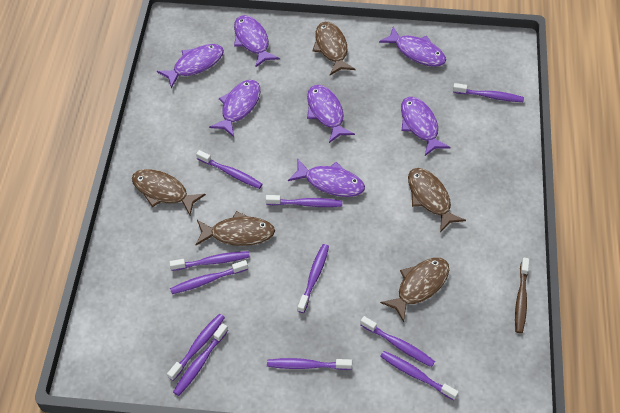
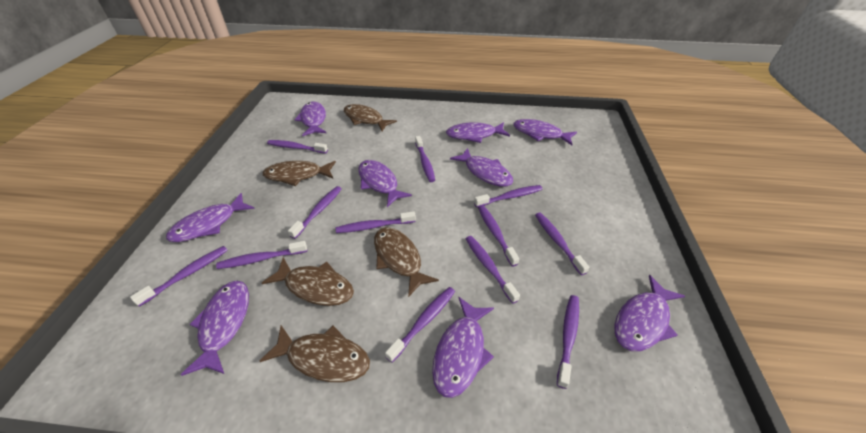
brown toothbrush: [515,258,529,333] = 1 -> none = 0
purple fish: [157,44,224,88] [209,80,260,137] [234,15,280,68] [288,159,365,197] [307,85,355,143] [379,26,446,67] [401,97,451,156] = 7 -> [166,193,255,242] [181,281,249,376] [294,102,326,136] [358,160,412,207] [432,297,494,398] [446,122,510,143] [450,148,513,187] [513,119,577,145] [615,275,685,351] = 9
purple toothbrush: [167,314,225,381] [169,251,250,271] [170,260,248,294] [173,323,228,396] [196,150,263,189] [266,195,342,207] [267,358,352,370] [297,244,329,313] [360,316,435,367] [380,351,459,400] [453,83,524,102] = 11 -> [130,246,228,307] [216,241,307,269] [267,140,328,153] [288,186,342,239] [336,211,416,233] [385,287,455,362] [415,136,435,182] [466,236,520,304] [474,185,543,207] [478,205,519,266] [535,212,590,275] [557,295,579,389] = 12

